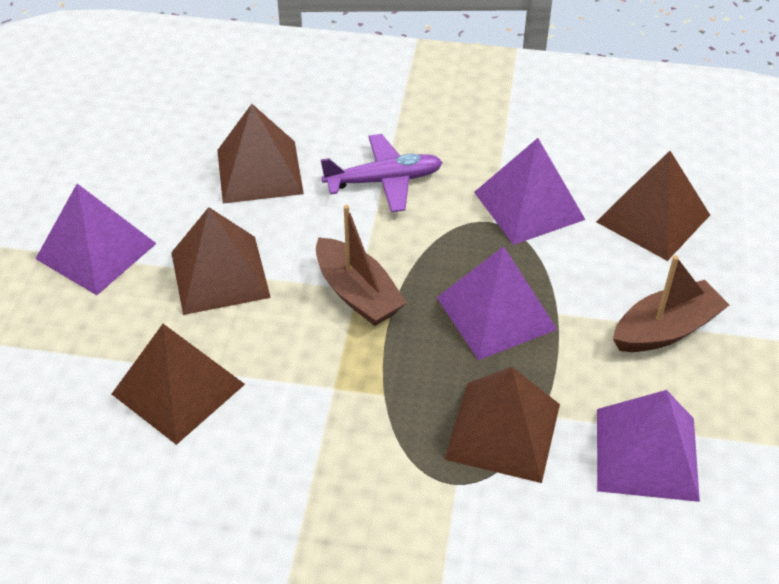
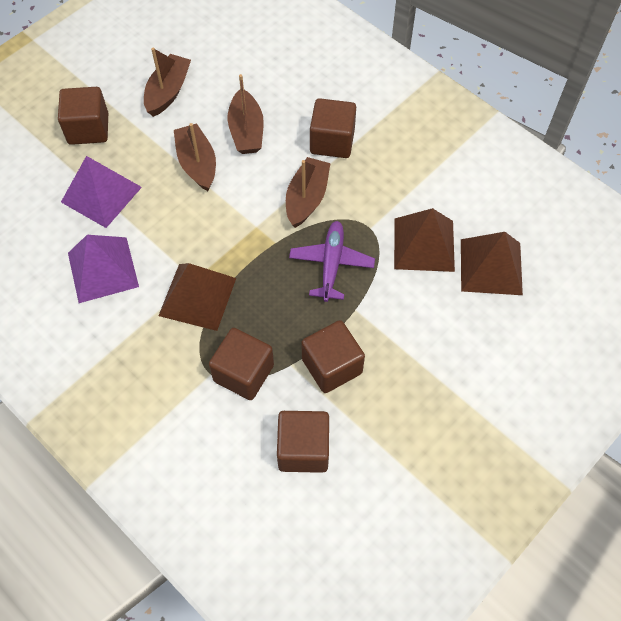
brown boat: [316,205,407,326] [613,255,729,352] = 2 -> [144,47,191,117] [174,123,216,191] [227,74,264,154] [286,157,330,228] = 4
brown cube: none = 0 -> [58,87,108,145] [209,328,274,400] [277,411,329,473] [301,320,365,393] [310,98,356,158] = 5
brown pyramid: [112,324,245,445] [171,207,271,315] [217,104,304,204] [444,367,560,483] [596,151,710,261] = 5 -> [158,263,236,331] [394,208,455,272] [461,232,523,295] = 3
purple pyramid: [35,184,157,295] [437,246,558,360] [474,138,585,245] [597,390,700,502] = 4 -> [61,156,142,228] [68,235,139,303] = 2

